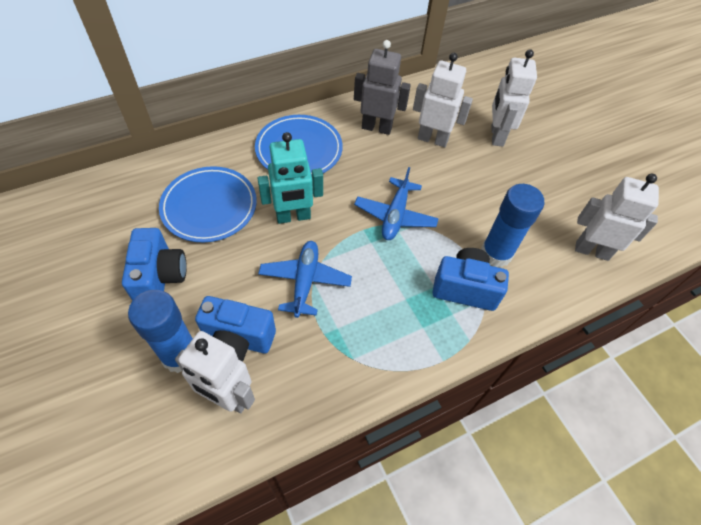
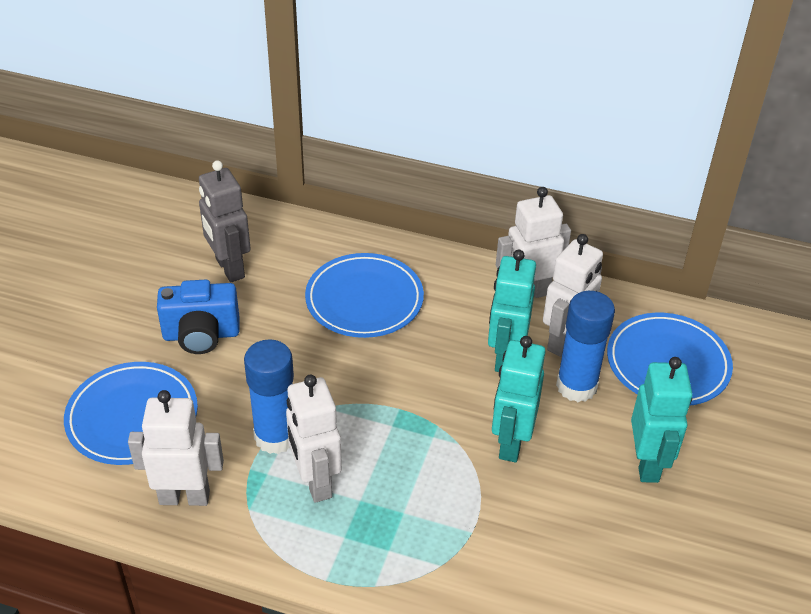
blue camera: [122,228,187,301] [195,296,276,362] [433,248,509,311] = 3 -> [157,280,239,354] = 1
blue plane: [258,241,352,318] [354,167,439,240] = 2 -> none = 0
blue plate: [159,166,257,242] [255,115,343,176] = 2 -> [64,362,198,465] [305,253,424,338] [607,313,733,405] = 3
turquoise robot: [257,132,323,224] = 1 -> [488,250,536,372] [492,336,546,462] [631,357,693,483] = 3

